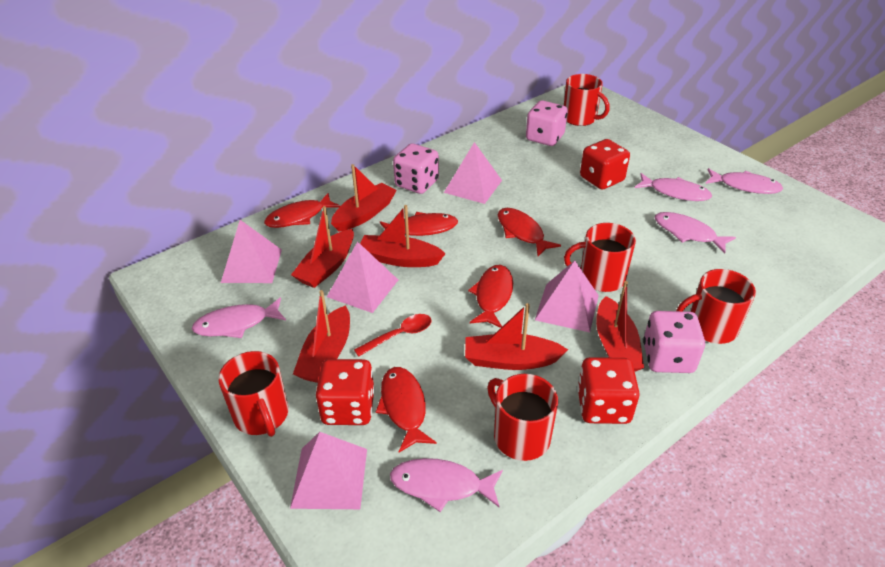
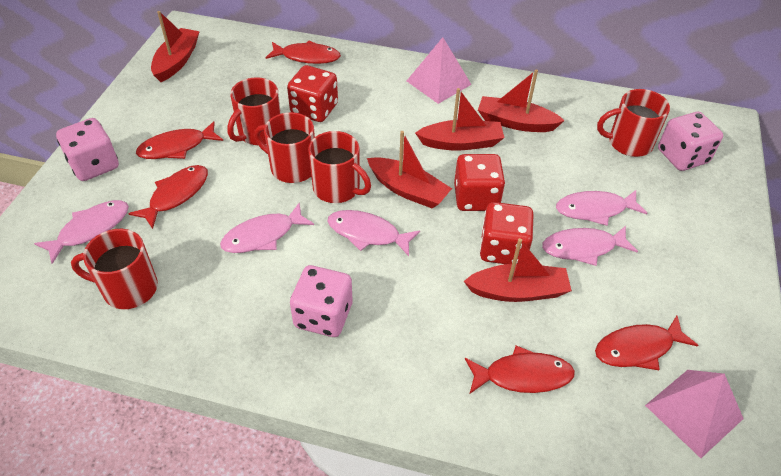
pink pyramid: [221,220,282,283] [290,432,367,509] [327,241,398,313] [444,142,502,204] [535,261,599,332] = 5 -> [407,37,472,104] [645,370,744,458] = 2
red boat: [291,206,354,288] [293,290,350,383] [331,164,397,231] [360,205,446,267] [465,303,568,370] [596,281,644,372] = 6 -> [151,11,200,82] [367,131,452,209] [415,88,504,151] [464,238,572,302] [478,69,565,132] = 5
red spoon: [354,314,432,357] = 1 -> none = 0

